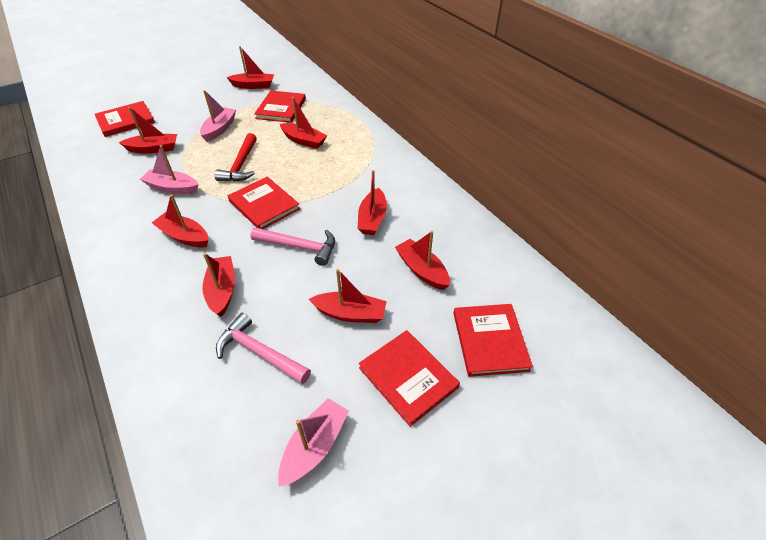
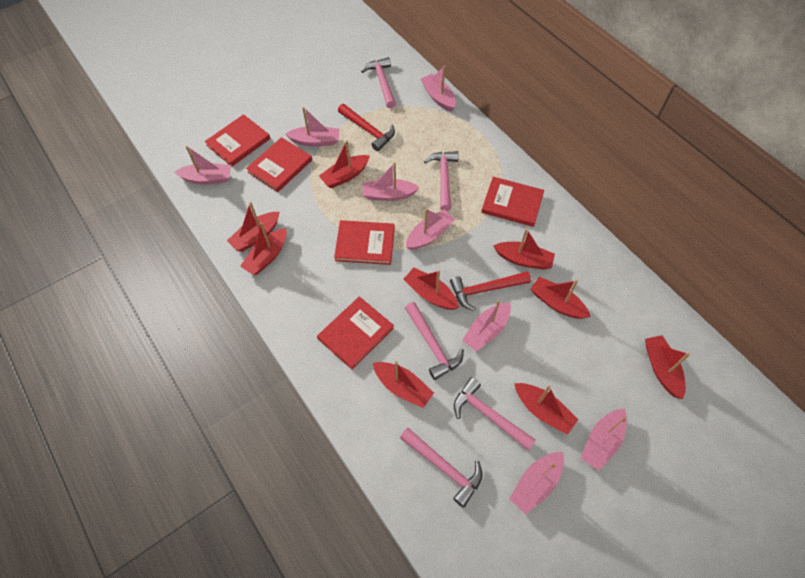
pink boat: [140,145,199,194] [200,90,236,142] [278,398,349,487] = 3 -> [174,146,231,184] [286,107,339,147] [363,162,420,201] [406,208,455,250] [421,66,456,112] [462,300,511,352] [509,452,564,514] [581,408,627,471] = 8
pink hammer: [216,313,311,384] [250,227,335,266] = 2 -> [361,57,396,108] [400,428,483,508] [405,302,464,380] [424,151,459,211] [454,377,536,451] = 5
red boat: [119,107,177,154] [152,195,208,247] [202,253,235,317] [226,46,274,89] [280,97,328,149] [309,269,387,323] [358,170,387,235] [395,231,450,290] = 8 -> [227,202,280,252] [240,222,287,275] [319,140,370,188] [373,361,434,408] [403,268,459,310] [493,229,555,270] [514,383,578,435] [530,277,591,319] [645,335,690,399] = 9
red hammer: [215,133,257,182] = 1 -> [338,104,395,151] [450,271,531,311] = 2

